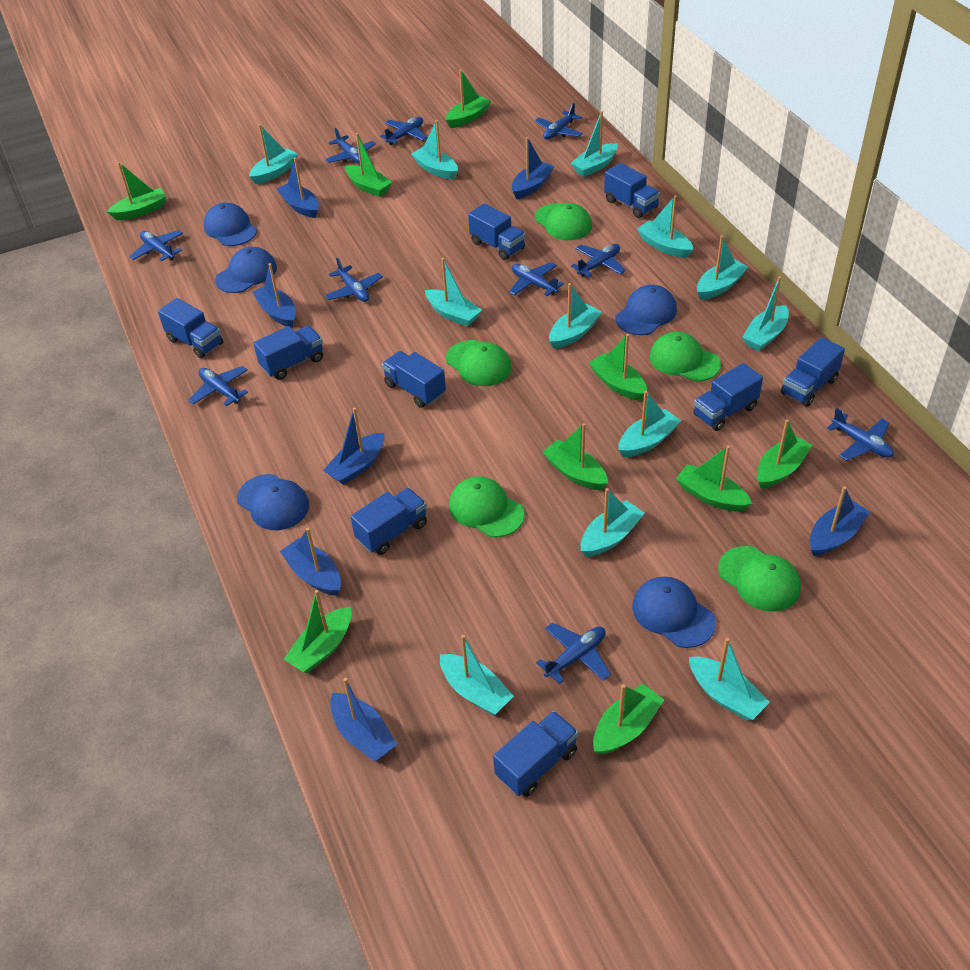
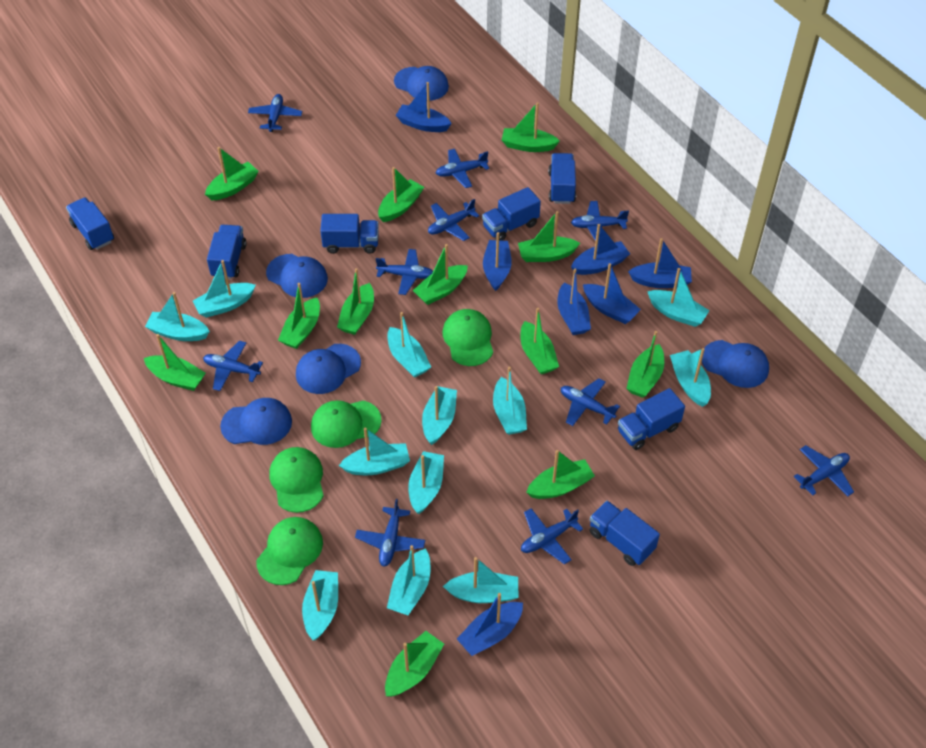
blue truck: [158,298,223,358] [253,326,323,380] [351,488,427,555] [382,351,446,408] [468,203,526,260] [493,711,578,797] [604,163,660,218] [693,363,763,431] [781,337,845,407] = 9 -> [66,197,114,250] [207,225,247,279] [320,214,379,254] [482,187,541,241] [548,153,576,204] [589,501,660,566] [618,388,685,450] = 7
green boat: [107,162,166,220] [284,590,352,673] [345,133,392,197] [446,70,491,128] [542,423,608,490] [589,334,647,401] [593,683,664,755] [676,446,752,511] [757,420,812,489] = 9 -> [144,334,206,391] [205,147,259,200] [278,283,320,349] [337,268,374,335] [378,167,424,222] [385,631,444,697] [413,244,468,305] [502,102,560,152] [518,211,580,262] [521,308,559,374] [526,450,595,499] [626,331,664,398] = 12
green cap: [446,340,512,386] [449,476,524,537] [535,203,592,240] [650,332,721,382] [718,546,801,612] = 5 -> [256,517,323,585] [269,447,324,513] [311,400,381,448] [442,309,493,366] = 4

